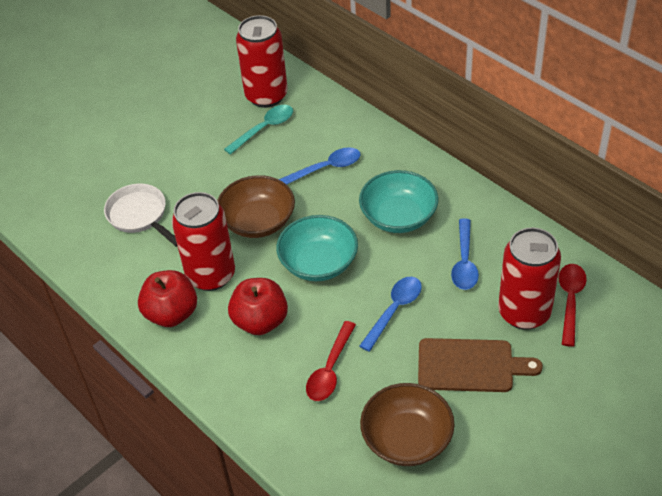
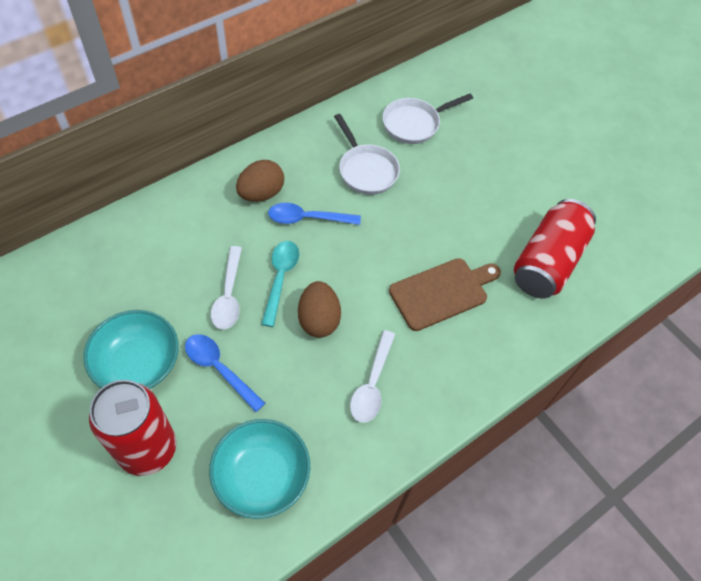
blue spoon: [279,147,361,185] [359,277,422,352] [451,218,479,290] = 3 -> [185,334,265,412] [268,203,361,225] = 2
brown bowl: [217,175,295,238] [360,383,455,466] = 2 -> none = 0
brown egg: none = 0 -> [236,160,284,202] [298,281,341,338] = 2
red apple: [138,270,197,327] [228,278,288,335] = 2 -> none = 0
red can: [172,192,235,291] [236,15,288,108] [498,228,561,330] = 3 -> [89,380,176,476] [514,199,596,299] = 2
red spoon: [306,321,356,401] [559,264,587,347] = 2 -> none = 0
white pan: [104,184,177,247] = 1 -> [334,114,400,195] [383,94,473,144] = 2
white spoon: none = 0 -> [211,246,242,330] [350,330,395,423] = 2

